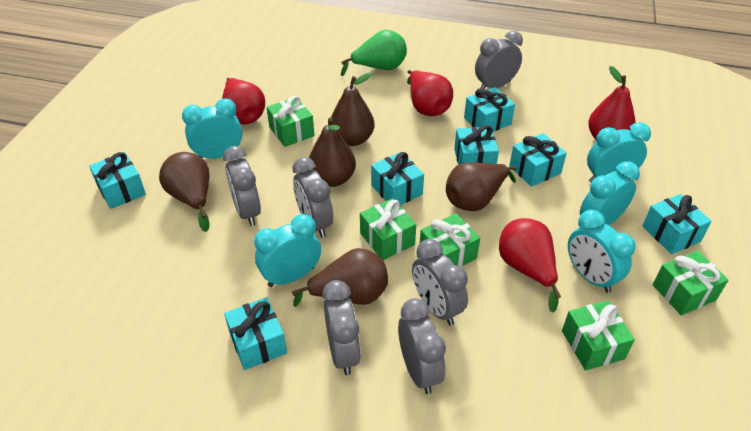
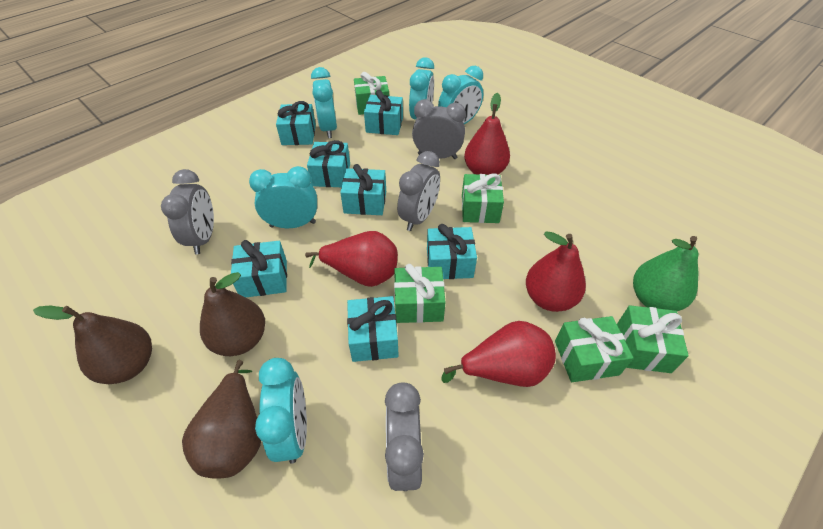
brown pear: [159,152,209,232] [292,248,388,307] [309,117,356,187] [331,72,374,146] [446,162,516,211] = 5 -> [33,306,152,384] [182,360,261,479] [200,272,265,356] = 3
grey clock: [223,146,261,226] [293,157,333,238] [322,280,361,375] [398,298,446,394] [412,239,468,326] [475,31,523,89] = 6 -> [161,169,214,254] [385,382,424,491] [397,151,440,231] [412,99,466,159] = 4

